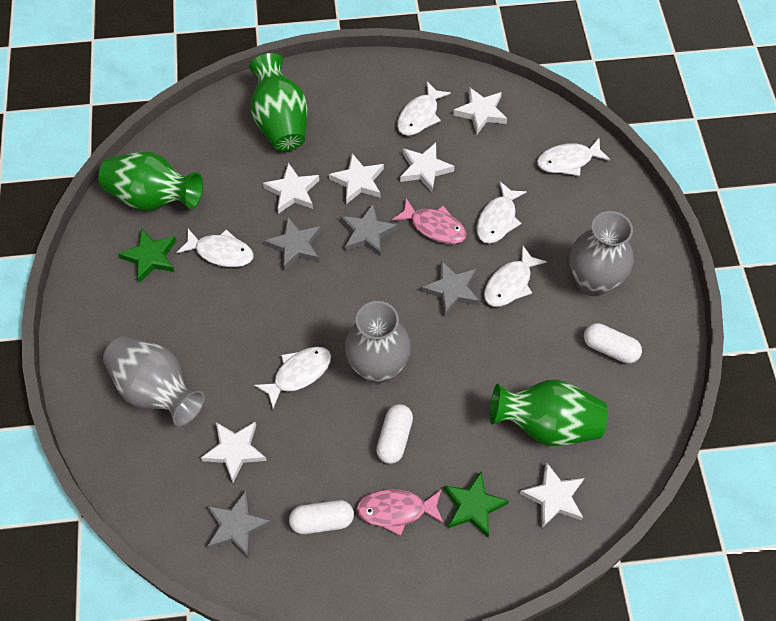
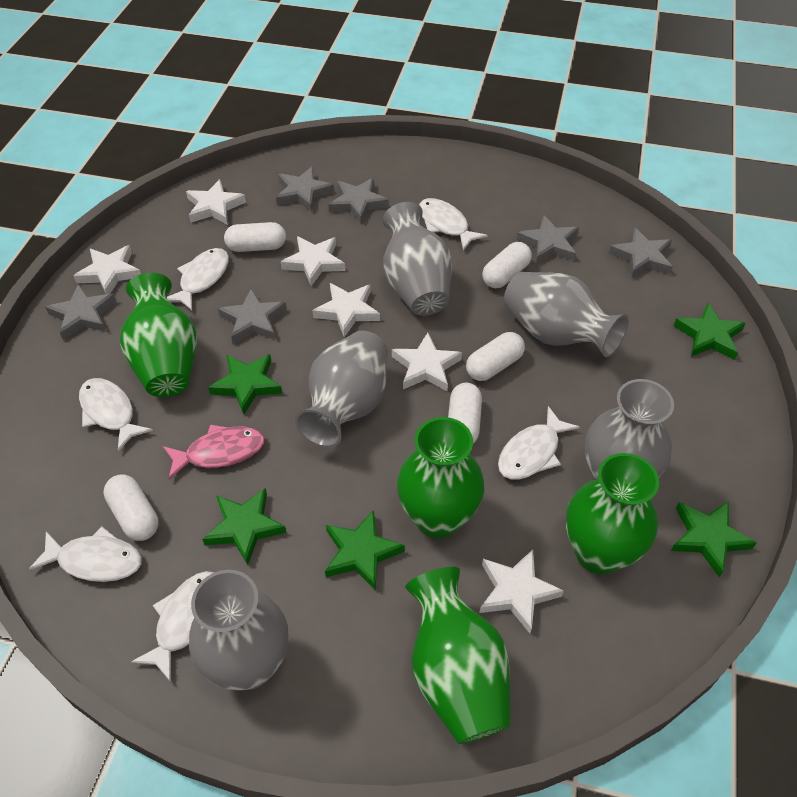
green star: [118,228,177,283] [444,472,509,537] = 2 -> [202,488,287,565] [208,354,282,414] [325,510,405,590] [671,501,757,577] [673,303,746,360] = 5
green vase: [98,152,203,211] [249,53,307,151] [490,380,608,446] = 3 -> [120,273,197,397] [397,417,484,538] [405,567,511,744] [566,453,659,574] = 4
grey star: [207,490,272,558] [264,217,321,271] [341,204,397,256] [421,261,480,316] = 4 -> [45,284,117,340] [218,288,287,344] [276,167,334,212] [328,178,389,223] [517,215,579,264] [609,228,672,278] = 6
grey vase: [103,336,205,426] [345,301,411,384] [570,211,633,296] = 3 -> [189,570,288,691] [295,331,388,448] [382,202,452,316] [504,272,629,357] [585,379,674,480] = 5
pink fish: [356,489,444,536] [392,198,467,244] = 2 -> [163,425,265,480] = 1
white capsule: [289,500,354,534] [376,404,413,464] [584,323,642,363] = 3 -> [103,475,159,541] [224,222,286,252] [448,383,482,444] [466,332,525,381] [482,242,532,288] = 5

